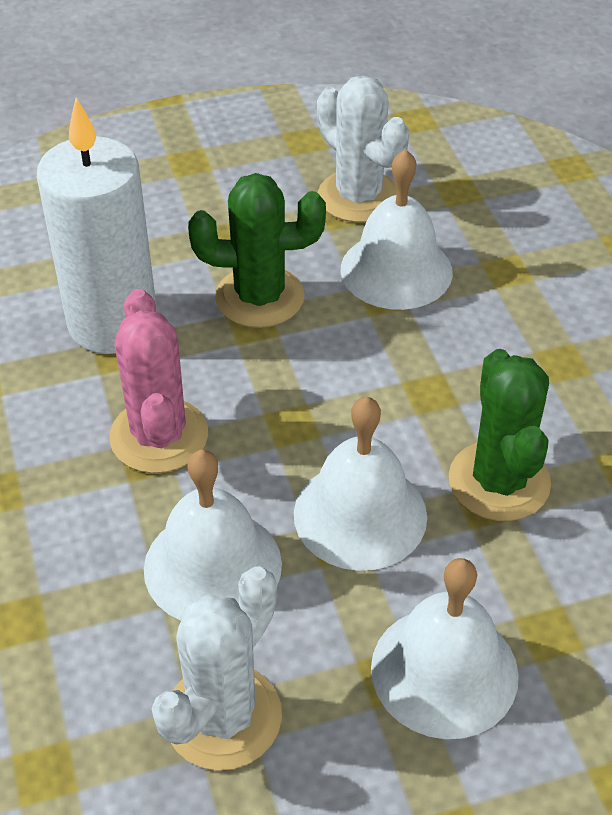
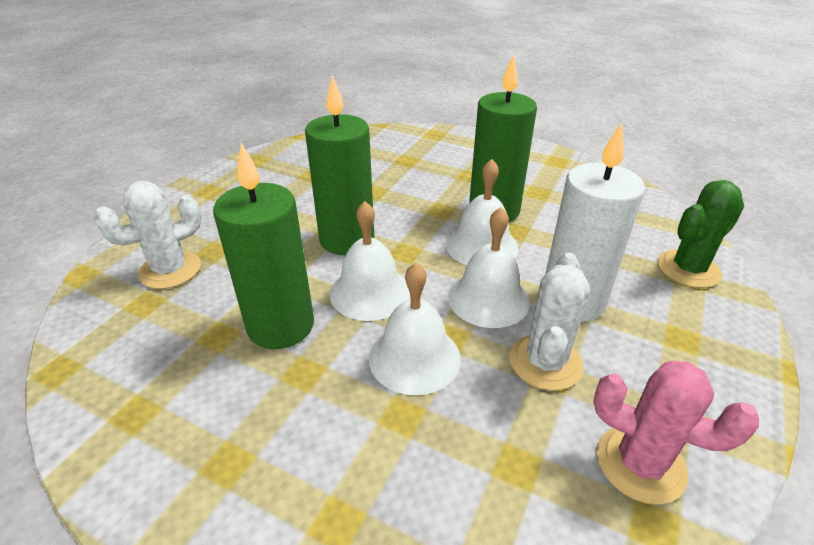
green cactus: [188,173,326,328] [449,349,551,521] = 2 -> [658,180,744,288] = 1
green candle: none = 0 -> [213,143,314,349] [305,75,374,255] [469,54,537,222] = 3

